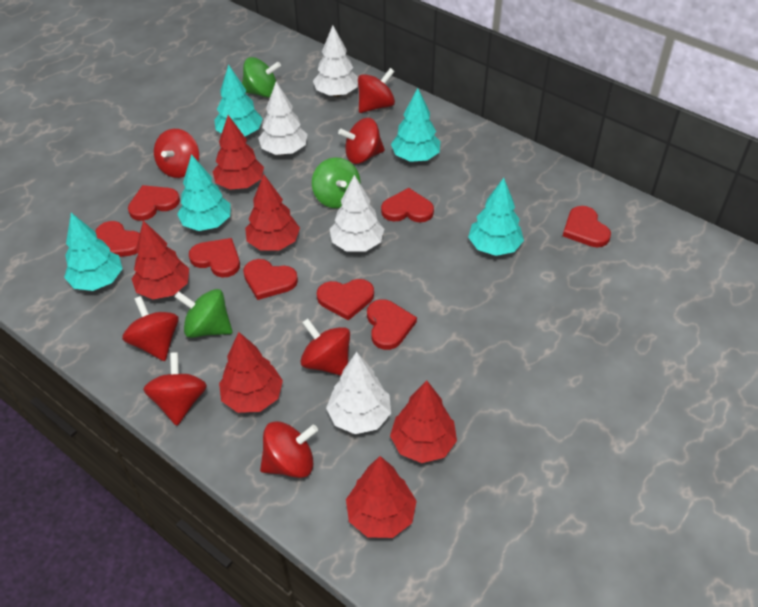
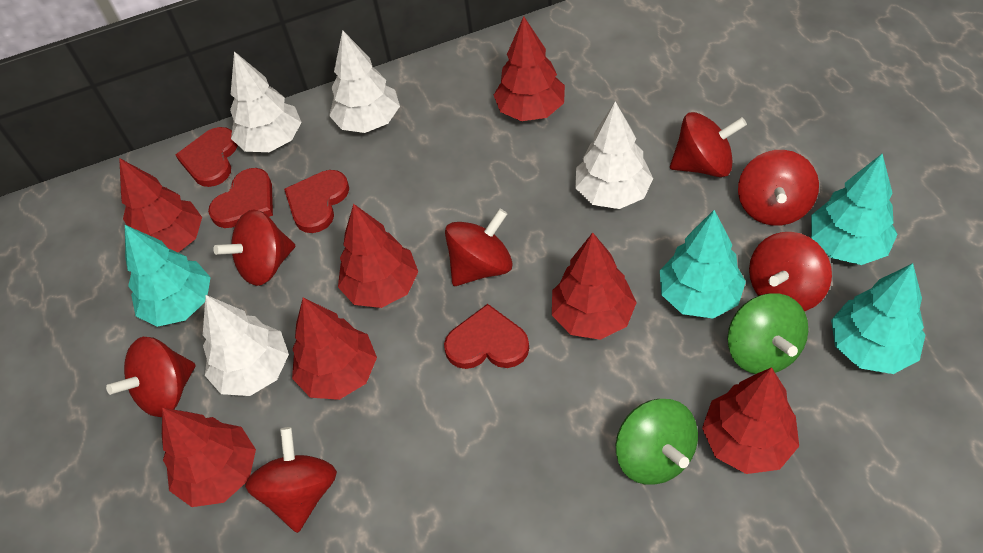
green spinning top: [174,289,233,338] [242,57,281,98] [312,157,361,208] = 3 -> [616,399,698,485] [727,293,808,374] = 2
red heart: [95,221,140,257] [128,185,180,221] [189,238,240,278] [243,259,298,300] [317,279,374,320] [367,299,417,350] [381,188,434,222] [563,206,611,247] = 8 -> [175,127,238,187] [208,168,273,228] [284,170,349,233] [444,304,529,369] = 4
red tree: [132,220,189,299] [213,115,264,190] [219,332,283,413] [245,174,300,251] [346,456,417,538] [390,380,457,463] = 6 -> [119,158,202,252] [162,408,256,507] [292,297,377,400] [338,204,418,308] [494,16,565,121] [552,233,637,340] [702,367,799,474] = 7
turquoise tree: [64,213,122,291] [177,154,231,231] [214,64,263,136] [391,88,440,162] [468,178,524,256] = 5 -> [125,225,211,327] [660,210,746,318] [811,154,898,265] [831,263,925,374] = 4

